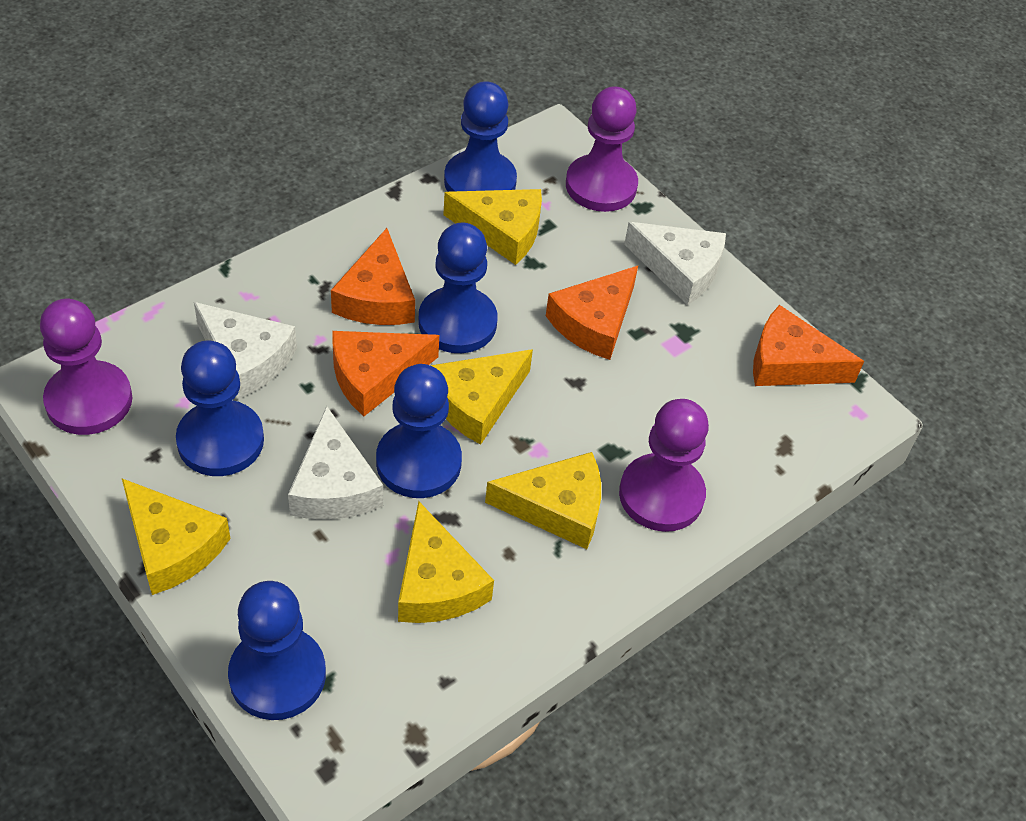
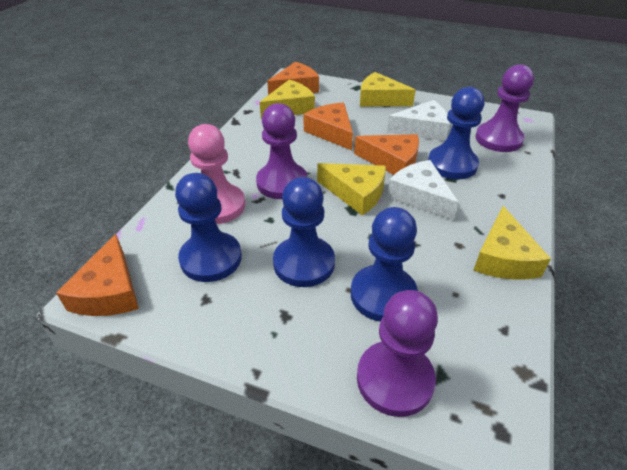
blue pawn: [176,340,264,476] [228,581,326,720] [376,364,462,498] [418,222,497,353] [444,81,517,192] = 5 -> [175,173,242,282] [273,177,335,287] [351,207,418,322] [428,87,484,179] = 4
pink pawn: none = 0 -> [188,124,245,224] = 1
white cheese: [194,302,297,399] [288,406,383,520] [624,222,726,305] = 3 -> [387,100,450,141] [387,160,459,221] = 2
yellow cheese: [122,478,230,595] [398,501,494,623] [430,349,533,445] [444,189,542,265] [485,452,601,549] = 5 -> [260,80,315,119] [317,163,386,215] [360,72,416,106] [473,206,551,280] = 4

